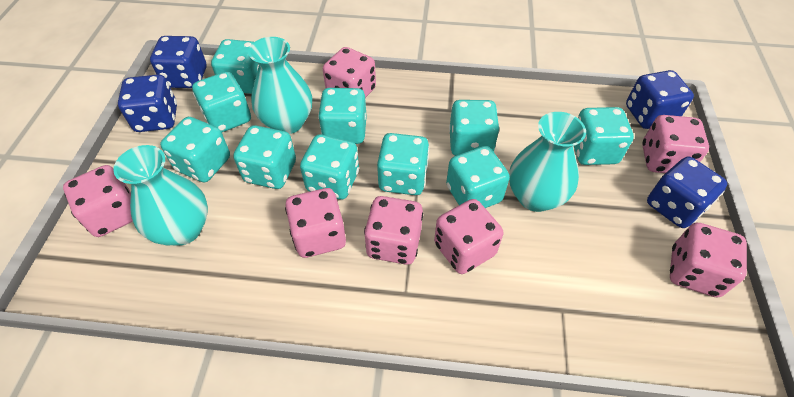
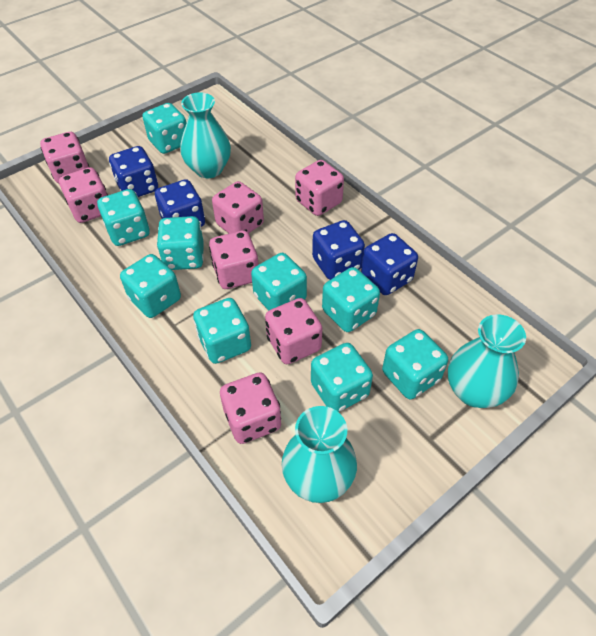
turquoise dice: [160,117,230,182] [192,71,251,132] [211,39,259,94] [233,125,296,189] [300,134,359,199] [318,88,367,144] [377,133,429,195] [446,146,510,208] [449,100,500,156] [574,107,634,165] = 10 -> [97,189,150,246] [120,254,181,318] [142,103,186,154] [157,216,204,270] [193,298,251,364] [251,253,307,311] [311,343,373,412] [322,267,380,332] [382,329,448,399] = 9

